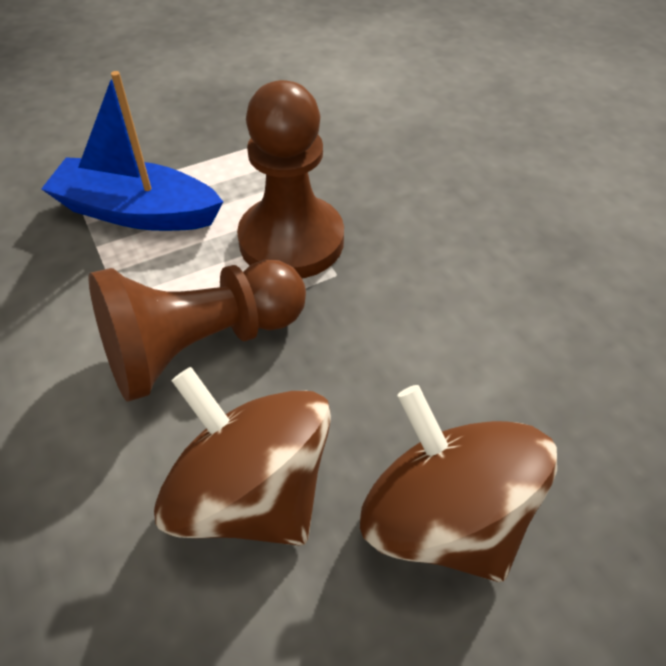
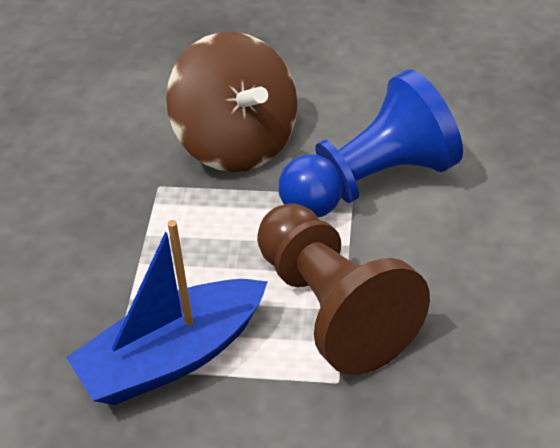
blue pawn: none = 0 -> [279,70,463,218] = 1
brown pawn: [89,260,306,402] [237,80,344,278] = 2 -> [257,203,430,375] = 1
brown spinning top: [154,367,331,546] [360,385,557,582] = 2 -> [166,32,297,172] = 1

